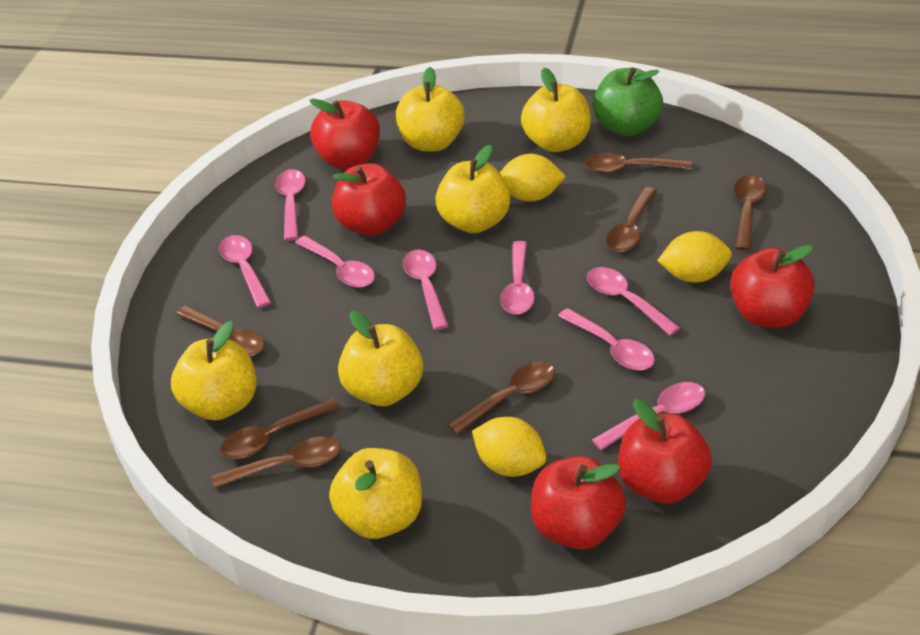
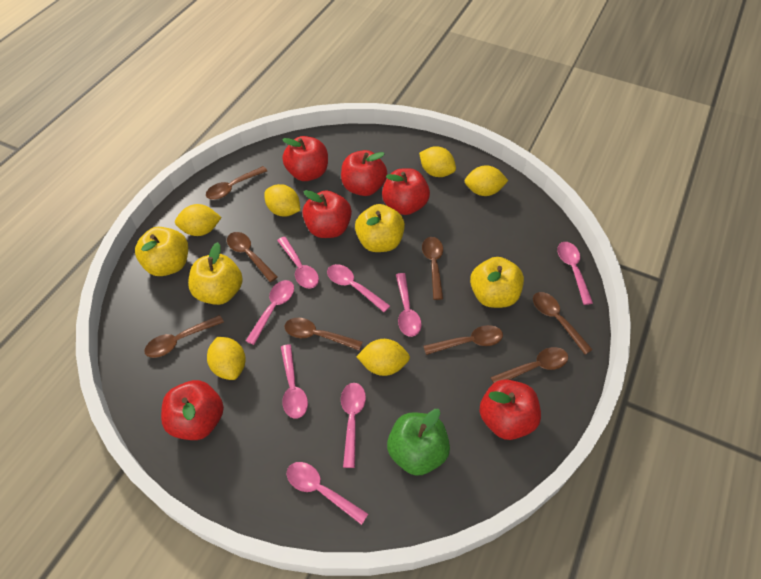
brown spoon: [176,305,265,357] [212,437,341,488] [220,398,339,459] [448,362,555,435] [584,153,691,173] [606,187,657,252] [734,175,767,251] = 7 -> [144,315,224,358] [206,166,267,200] [227,232,278,282] [284,318,362,351] [422,237,443,300] [423,325,503,355] [490,347,568,383] [533,292,593,355] = 8
red apple: [309,99,380,169] [332,163,406,236] [531,456,626,549] [618,399,712,504] [730,245,815,328] = 5 -> [161,380,224,440] [282,136,328,181] [302,190,352,238] [341,150,387,196] [382,168,430,215] [479,379,541,440] = 6
yellow apple: [171,321,257,420] [329,448,422,539] [338,311,423,406] [396,67,465,152] [436,145,511,233] [521,68,591,152] = 6 -> [135,227,188,276] [188,242,243,305] [355,204,405,252] [470,257,524,308] = 4
yellow lemon: [472,417,546,477] [500,154,566,202] [657,231,732,283] = 3 -> [175,204,222,236] [207,337,245,380] [264,184,300,216] [356,339,410,376] [419,146,456,177] [465,165,508,196] = 6

